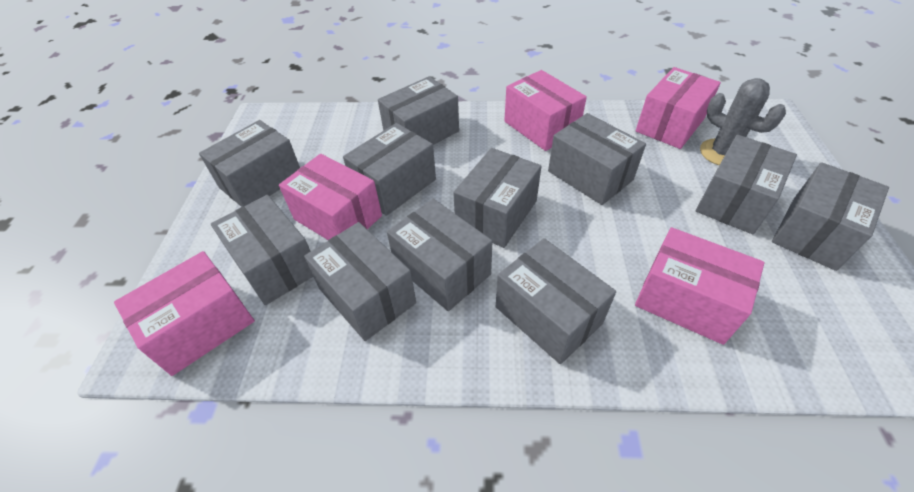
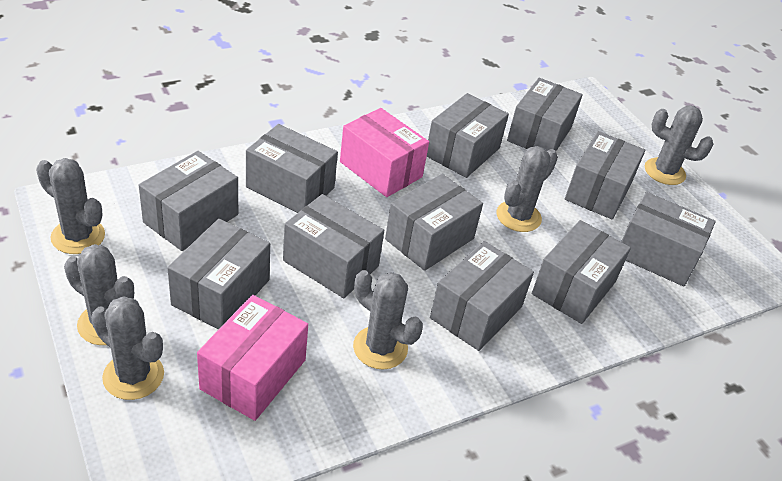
grey cactus: [700,78,786,165] = 1 -> [36,158,105,254] [64,244,134,345] [91,296,164,400] [353,270,423,369] [496,146,558,232] [645,105,713,185] = 6
pink box: [114,251,255,376] [279,154,382,240] [504,70,587,151] [635,227,765,345] [636,67,721,149] = 5 -> [197,295,308,421] [340,108,429,197] = 2

